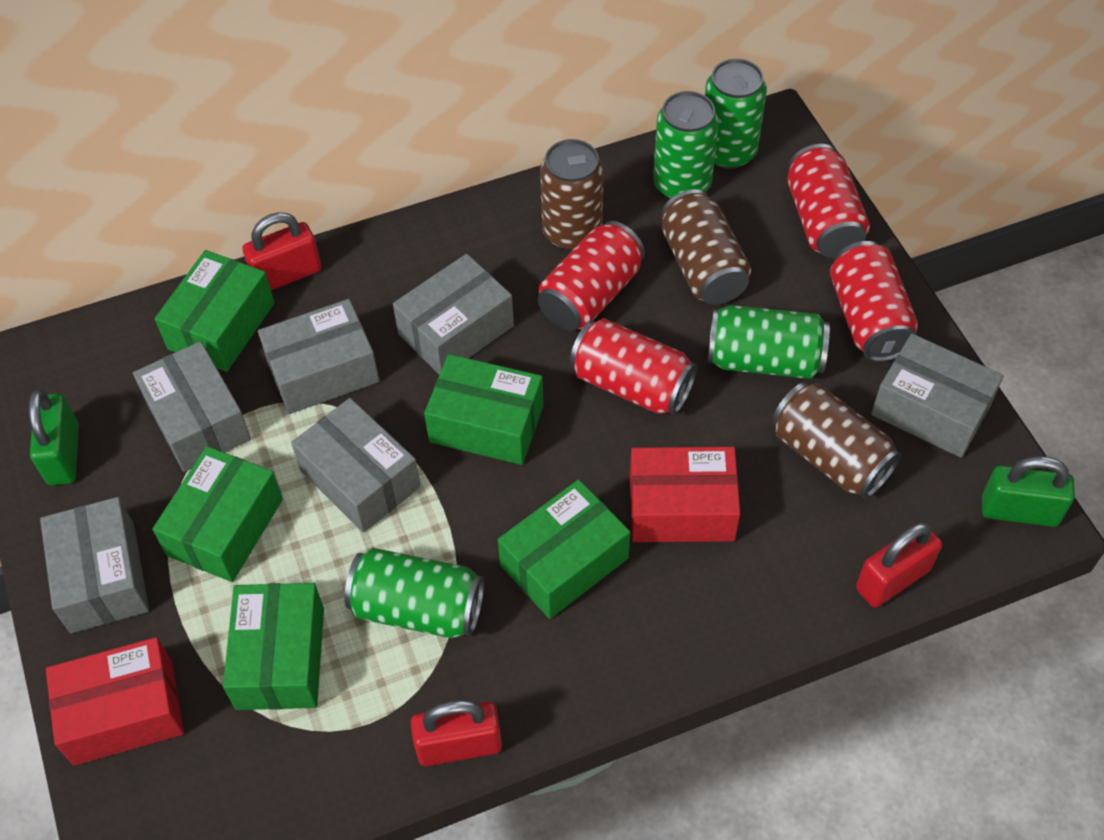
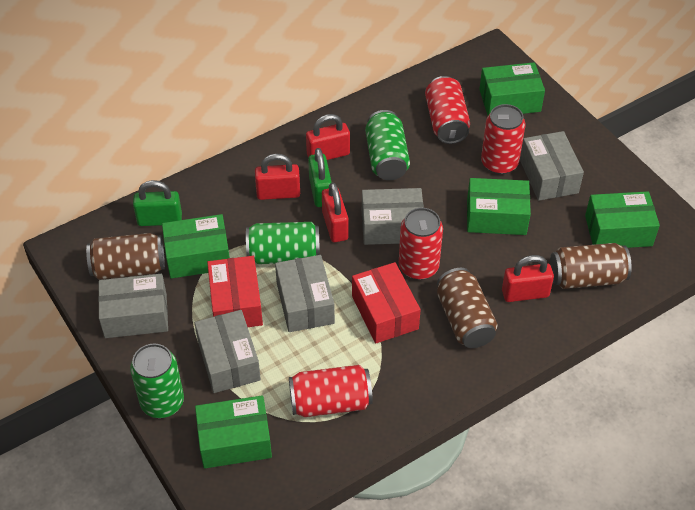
green can: [344,548,484,638] [653,91,719,199] [705,58,767,169] [708,305,830,379] = 4 -> [130,344,184,418] [246,222,320,264] [365,110,410,180] = 3
grey box: [40,497,149,633] [133,341,251,472] [258,299,379,414] [291,398,421,533] [393,254,514,375] [871,334,1004,458] = 6 -> [98,274,168,338] [195,310,261,393] [275,255,335,332] [362,188,424,245] [520,131,584,201] = 5
red padlock: [242,212,321,290] [411,700,502,766] [856,522,942,608] = 3 -> [255,154,300,200] [306,114,350,160] [322,182,348,242] [502,255,554,302] = 4

